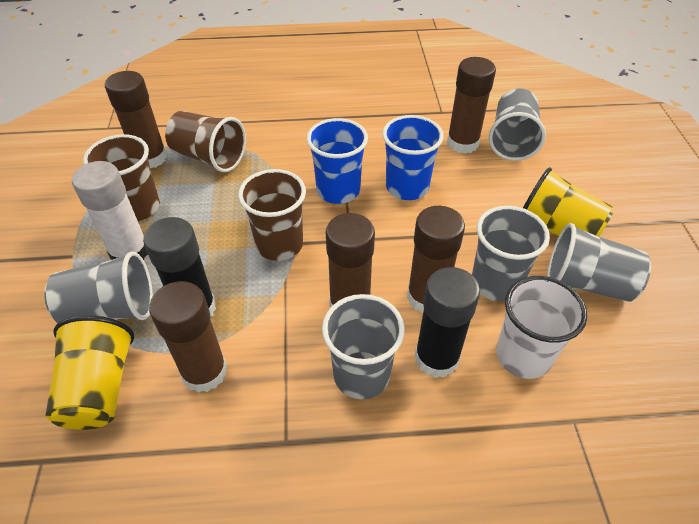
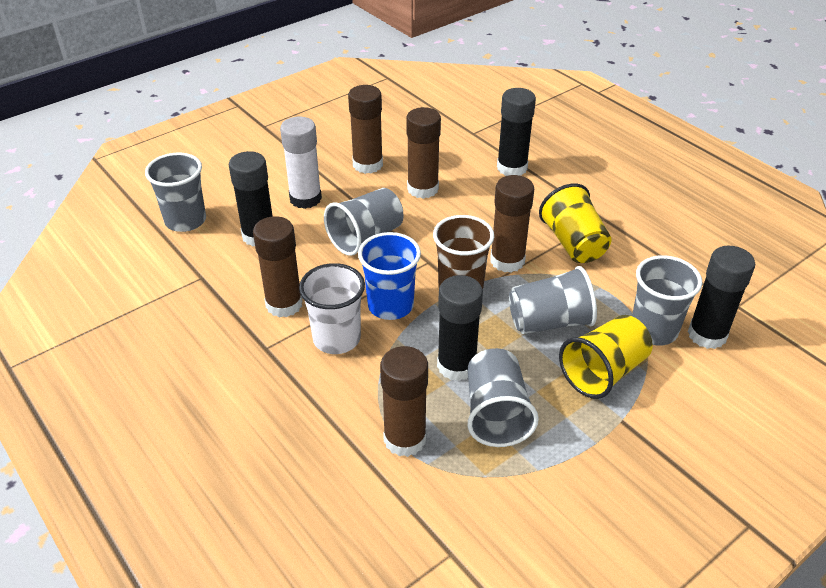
black glue stick: [143,217,216,317] [415,267,480,378] = 2 -> [228,151,273,247] [437,275,483,381] [497,88,536,176] [688,246,755,349] = 4
blue cup: [307,118,368,204] [382,115,444,200] = 2 -> [358,232,421,320] = 1
brown cup: [83,134,160,221] [165,111,246,172] [238,169,306,261] = 3 -> [433,215,494,289] = 1

